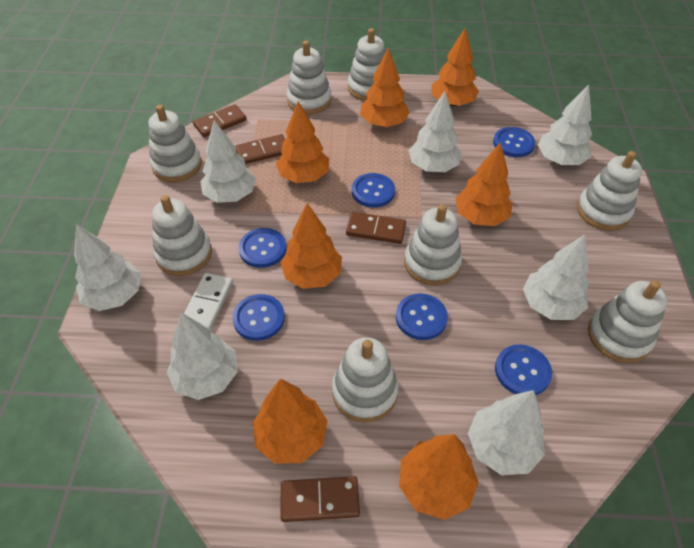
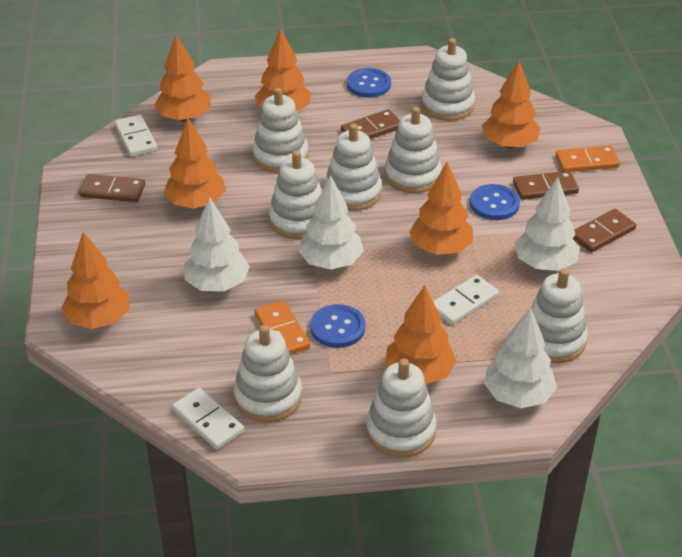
blue button: [232,294,285,341] [239,228,287,268] [352,173,395,208] [396,294,448,340] [493,127,535,157] [495,344,552,395] = 6 -> [310,304,365,348] [347,68,391,98] [470,184,520,220] = 3
orange domino: none = 0 -> [255,300,310,354] [555,145,620,172] = 2
white domino: [184,273,233,330] = 1 -> [115,115,158,157] [172,388,244,450] [433,275,499,325] = 3
white tree: [74,224,141,311] [167,312,238,400] [200,120,256,203] [409,91,462,172] [468,390,545,475] [523,235,589,320] [538,84,592,165] = 7 -> [184,197,250,292] [298,175,364,270] [484,307,557,408] [514,177,580,271] = 4

